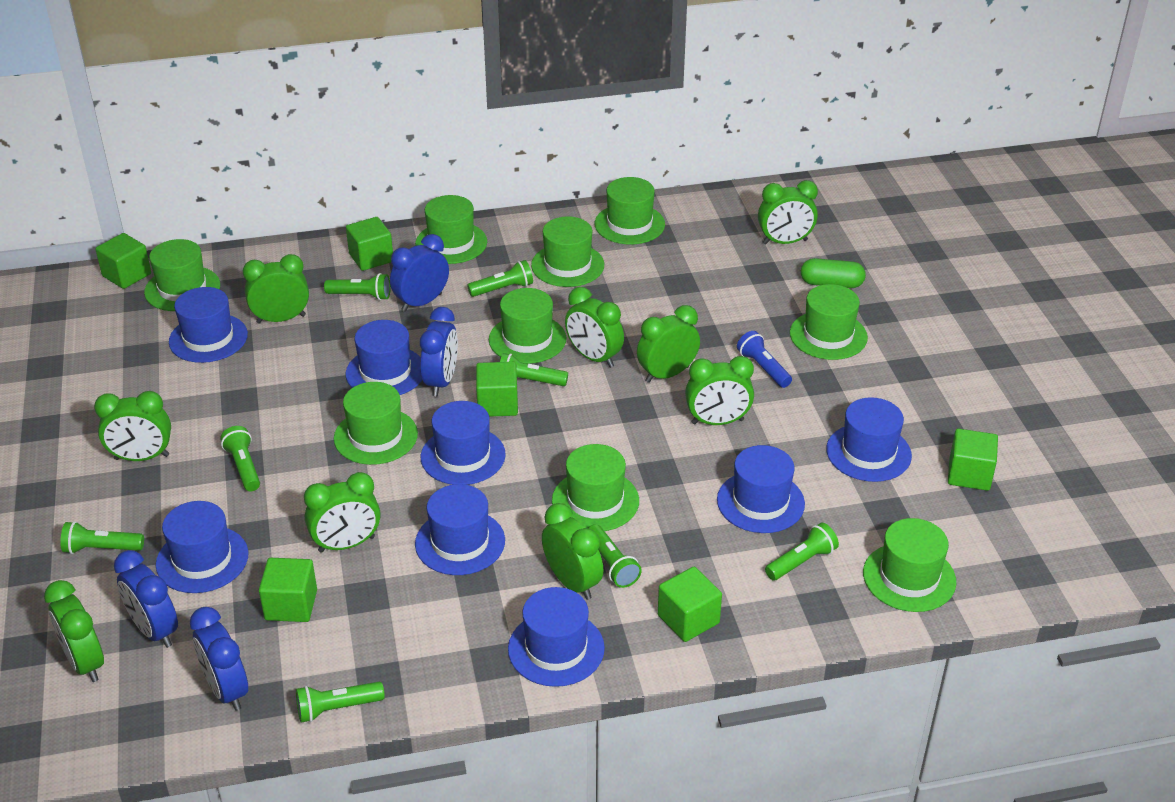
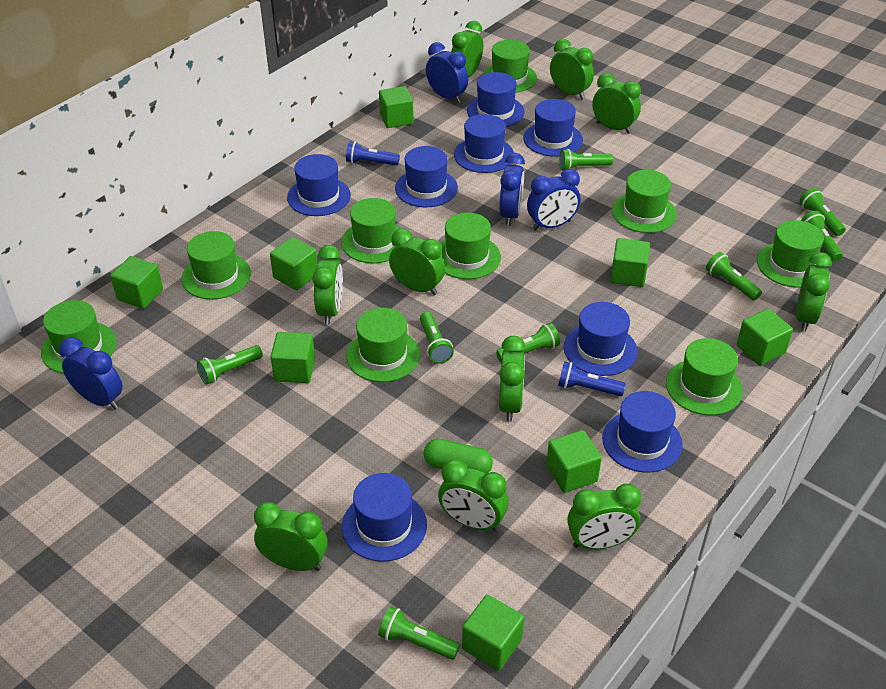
blue flashlight: [737,331,792,388] = 1 -> [346,141,400,166] [558,362,626,396] = 2
green clock: [44,580,104,682] [94,391,171,461] [243,254,309,324] [304,472,380,553] [542,503,603,600] [565,287,624,368] [637,305,700,383] [685,356,754,425] [758,180,818,244] = 9 -> [254,502,328,571] [312,245,343,325] [389,229,445,295] [438,459,509,532] [451,21,483,77] [499,336,526,421] [550,39,594,99] [567,484,641,549] [592,73,641,134] [796,252,832,331] = 10
green cube: [95,233,151,289] [259,558,317,622] [346,217,393,271] [476,362,518,417] [658,567,722,642] [948,429,998,491] = 6 -> [110,256,163,309] [270,237,318,290] [271,332,315,383] [379,86,414,128] [462,595,524,671] [546,430,602,493] [610,238,650,287] [737,309,793,366] = 8

